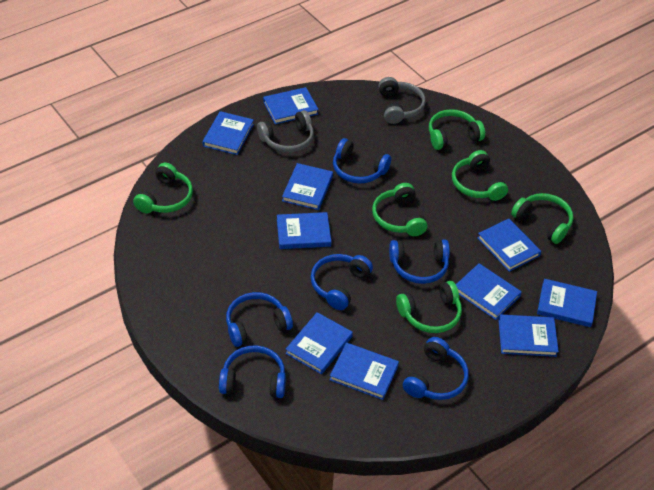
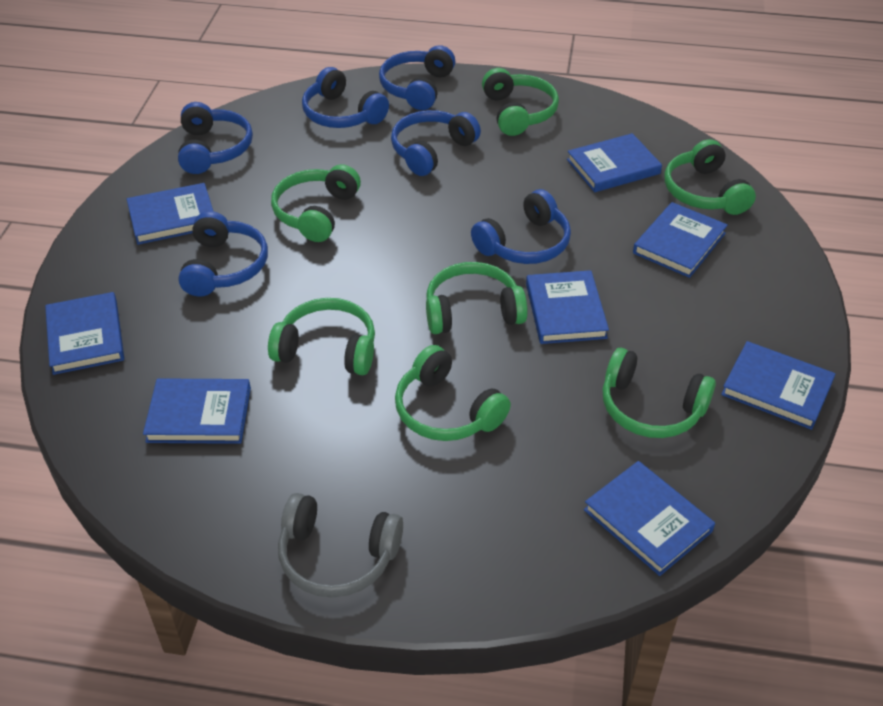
blue book: [202,111,254,155] [263,87,319,124] [277,212,331,249] [282,163,333,210] [285,312,353,374] [330,342,399,400] [456,263,521,320] [477,219,541,272] [498,314,559,357] [537,279,597,327] = 10 -> [45,292,124,375] [127,183,213,245] [143,378,251,444] [526,270,609,344] [567,133,662,192] [584,461,715,576] [633,202,728,278] [721,341,835,430] = 8
green headphones: [133,163,193,213] [372,183,428,236] [396,281,462,333] [429,109,485,150] [452,150,508,201] [511,193,573,244] = 6 -> [268,298,375,375] [271,164,361,242] [395,345,511,441] [426,262,528,334] [482,68,559,136] [602,348,716,438] [665,139,756,215] = 7
grey headphones: [257,110,314,153] [378,77,426,124] = 2 -> [278,493,403,598] = 1

